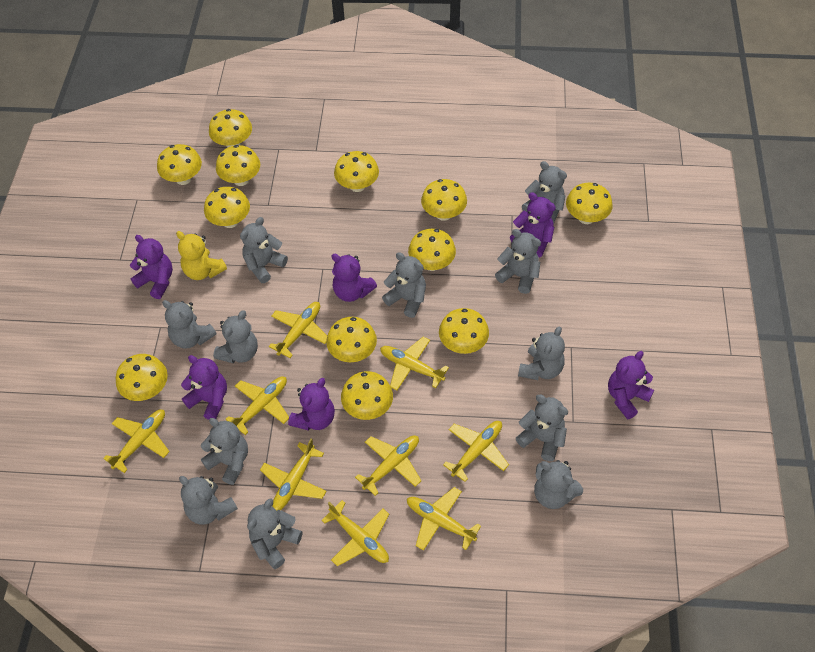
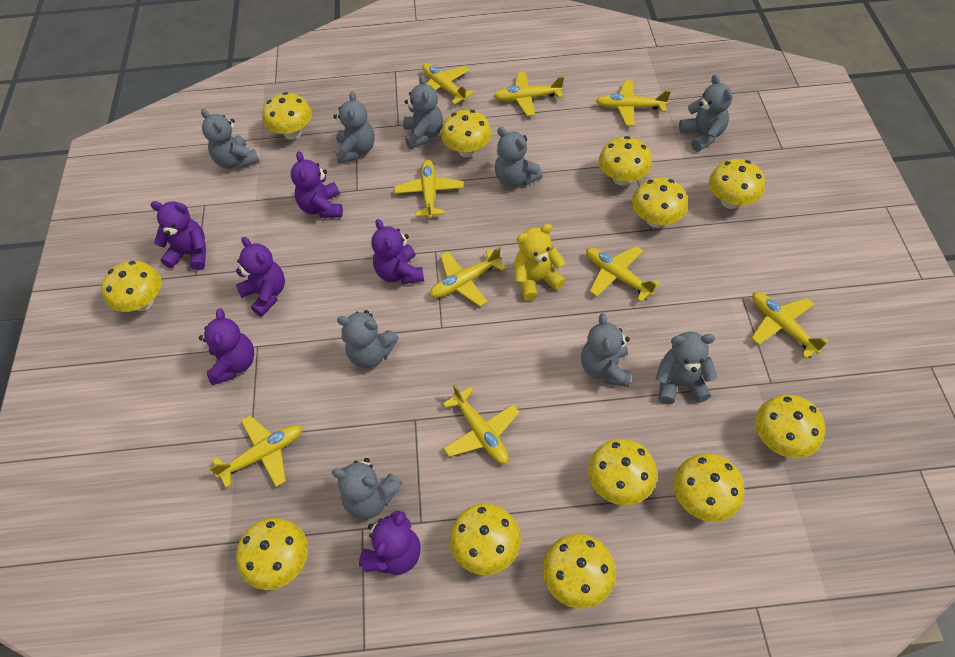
grey teddy bear: [162,300,216,349] [179,476,238,525] [201,418,248,485] [213,310,258,363] [240,217,288,283] [247,499,302,569] [382,252,426,318] [495,229,541,294] [516,395,568,461] [518,327,565,380] [522,161,567,224] [534,460,583,509] = 12 -> [201,109,259,169] [332,458,402,519] [333,91,375,163] [337,310,399,369] [403,75,443,149] [495,127,543,187] [581,313,632,387] [656,332,717,404] [679,74,733,151] = 9

